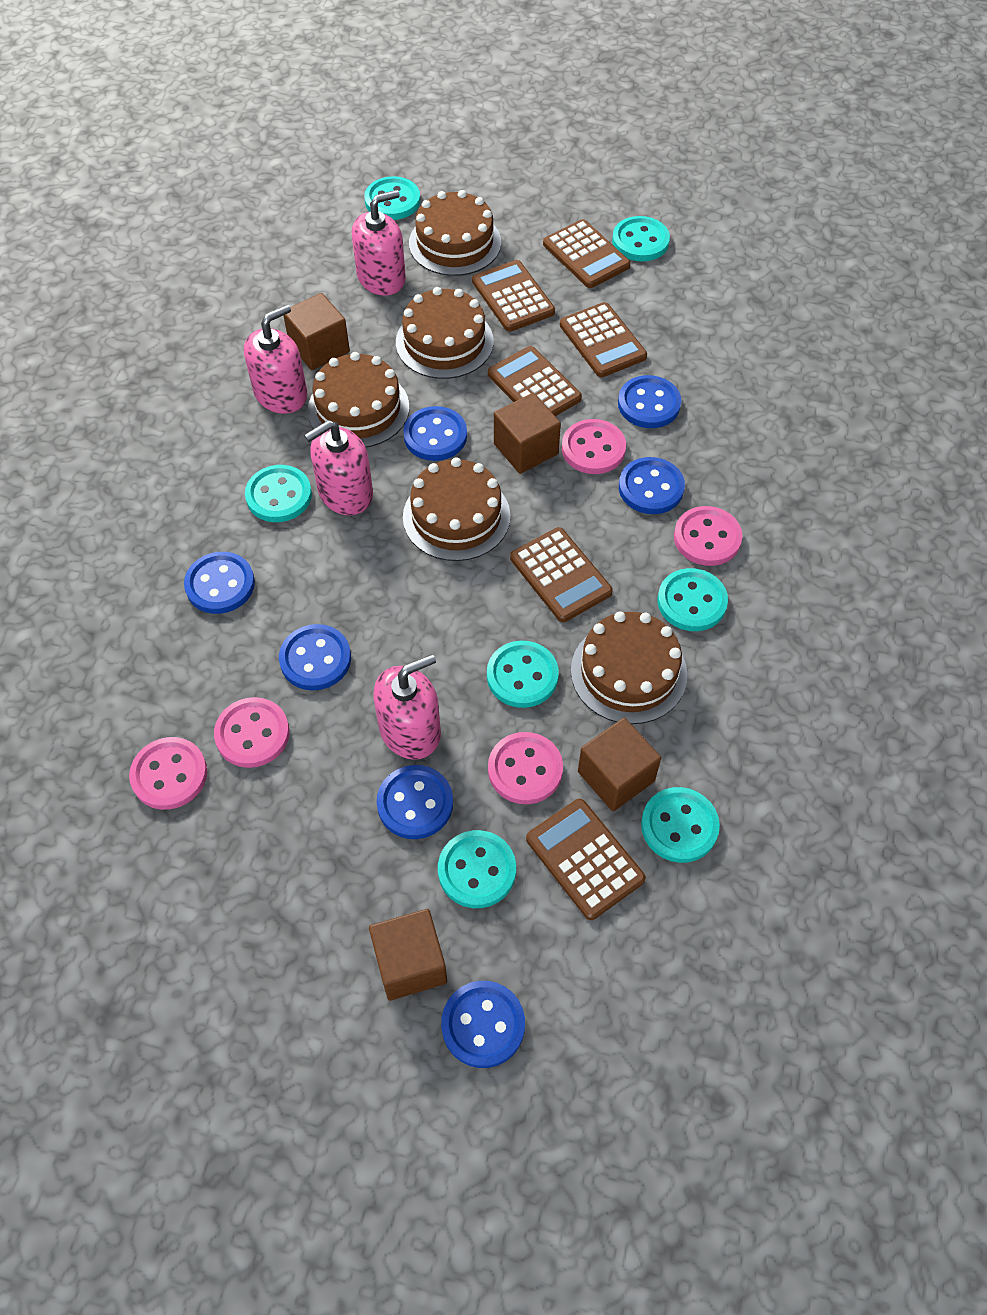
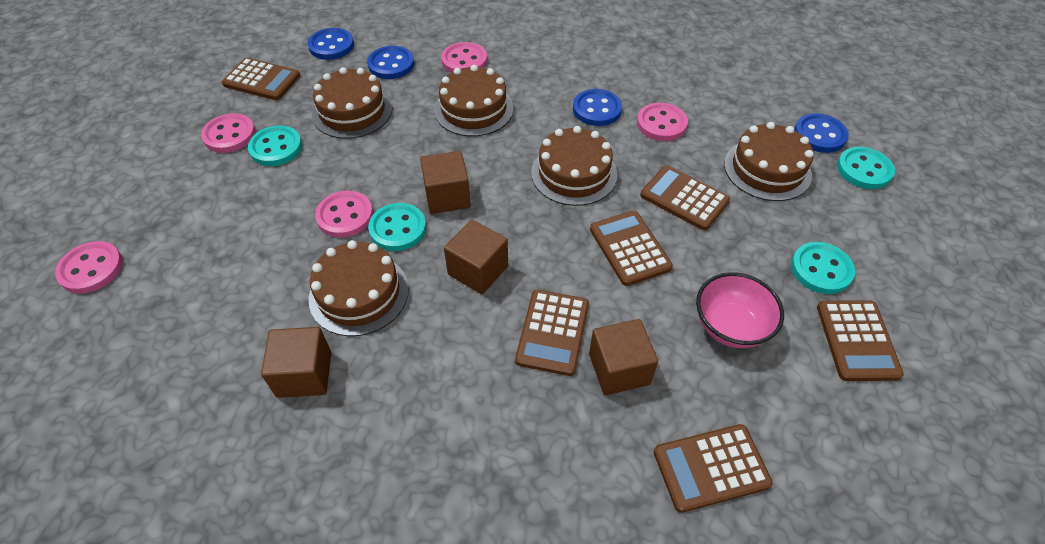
blue button: [184,552,255,614] [279,624,351,690] [377,765,453,839] [403,406,467,461] [441,981,525,1068] [618,375,681,428] [619,457,685,514] = 7 -> [308,28,354,60] [367,46,414,79] [573,89,622,126] [794,113,849,153] = 4
pink bowl: none = 0 -> [696,272,784,348] = 1
pink soap dispenser: [244,304,307,414] [304,420,373,515] [352,190,406,296] [373,654,441,760] = 4 -> none = 0
turquoise button: [245,465,312,522] [364,176,420,220] [438,830,516,908] [487,641,559,708] [612,216,670,261] [641,787,720,863] [657,568,728,631] = 7 -> [248,126,302,166] [368,203,426,251] [791,242,855,294] [837,147,895,189] = 4

